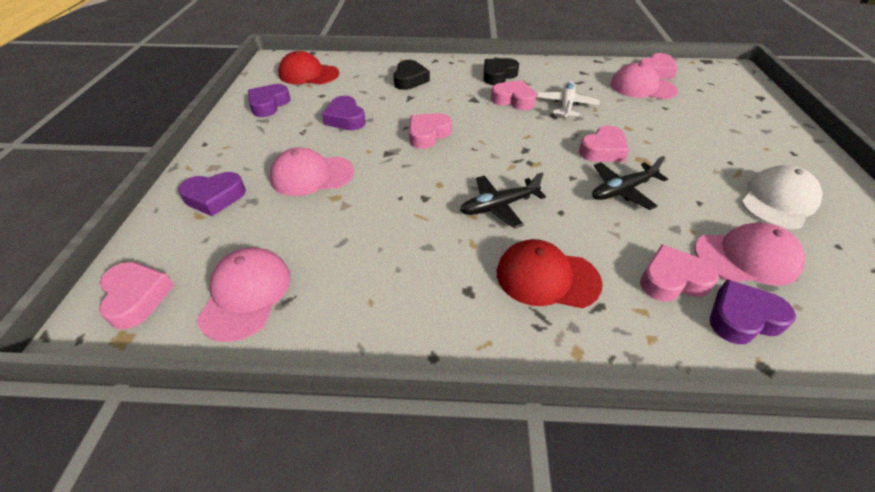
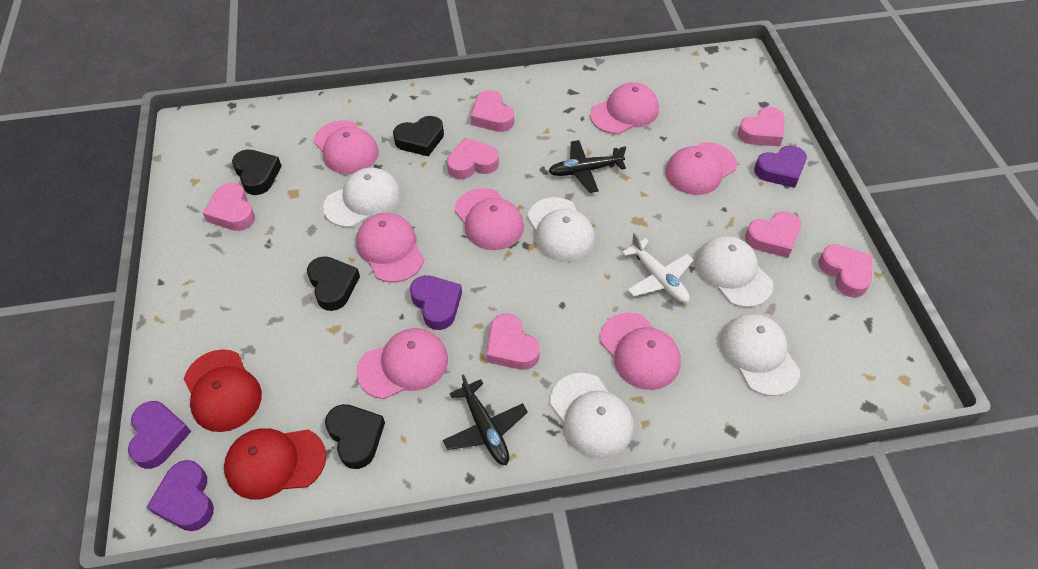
black heart: [393,60,430,90] [484,58,519,85] = 2 -> [232,149,281,195] [307,256,360,311] [325,404,385,469] [393,116,444,156] = 4
pink cap: [197,247,291,342] [270,147,354,196] [610,63,678,99] [695,222,805,286] = 4 -> [314,120,379,174] [356,213,424,283] [356,328,448,399] [455,188,524,250] [590,82,659,134] [600,313,681,390] [665,142,737,195] = 7
pink heart: [99,262,175,329] [409,113,452,149] [491,80,537,110] [579,125,629,162] [640,53,678,79] [640,244,719,302] = 6 -> [203,183,255,231] [447,138,499,179] [471,90,514,132] [486,314,540,370] [738,107,785,146] [745,211,801,258] [818,244,873,297] = 7
white cap: [741,166,823,229] = 1 -> [323,168,401,227] [527,197,595,262] [550,373,634,459] [695,236,773,308] [720,314,800,396] = 5

